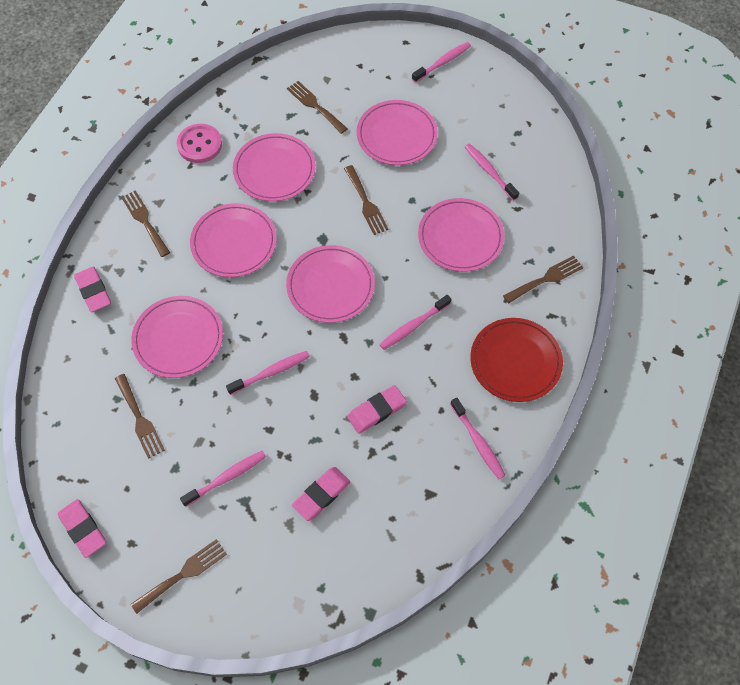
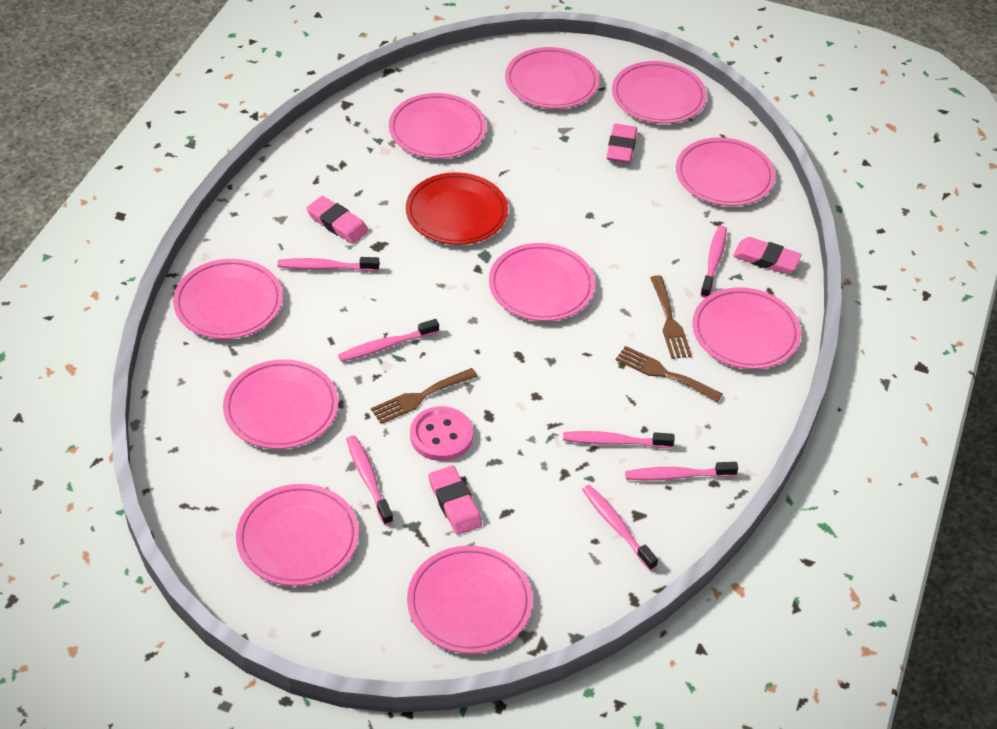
brown fork: [115,374,165,459] [121,190,170,257] [131,539,227,614] [287,81,348,134] [344,165,389,235] [503,256,583,304] = 6 -> [371,368,478,424] [616,346,722,402] [650,275,692,359] = 3
pink plate: [131,296,223,378] [190,203,277,277] [233,133,316,202] [286,245,375,323] [357,100,438,165] [418,198,504,272] = 6 -> [173,259,283,339] [223,359,338,449] [236,484,359,586] [389,93,486,159] [407,546,533,654] [489,243,595,321] [505,47,599,109] [612,61,707,124] [676,137,775,206] [693,287,801,369] = 10
pink toothbrush: [180,451,266,507] [226,351,310,395] [379,295,451,350] [412,42,471,83] [450,398,506,479] [465,143,519,201] = 6 -> [277,257,379,272] [338,319,439,362] [346,436,393,525] [563,431,674,448] [582,485,658,571] [625,462,738,480] [700,226,727,298] = 7

